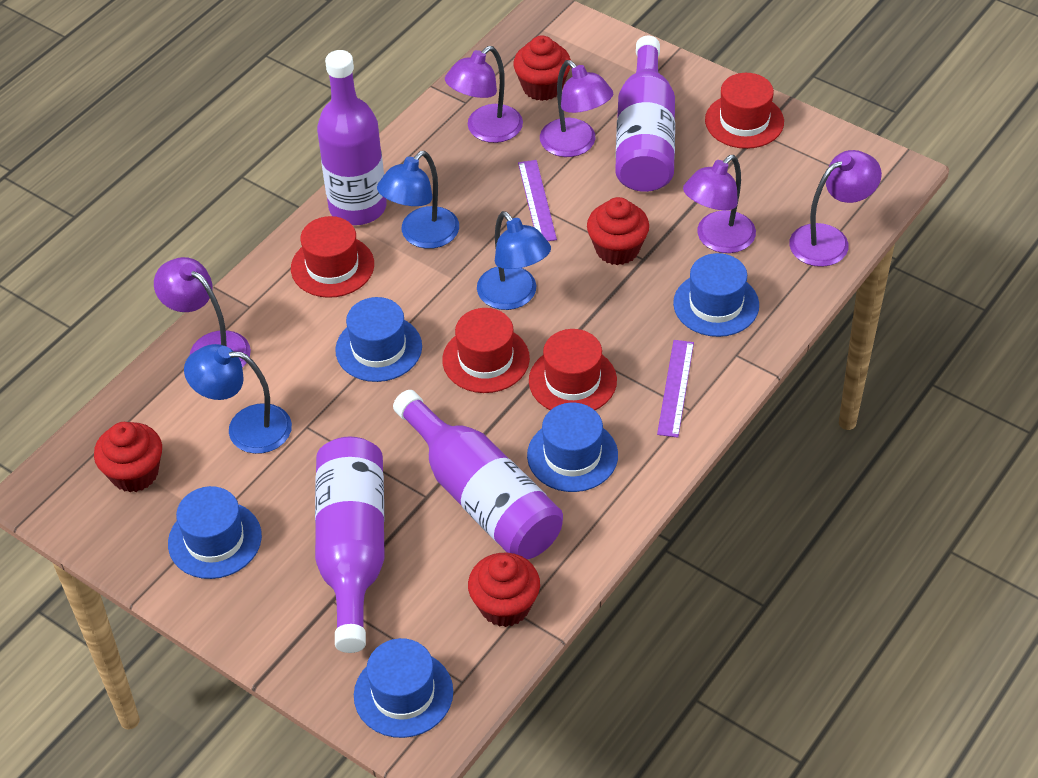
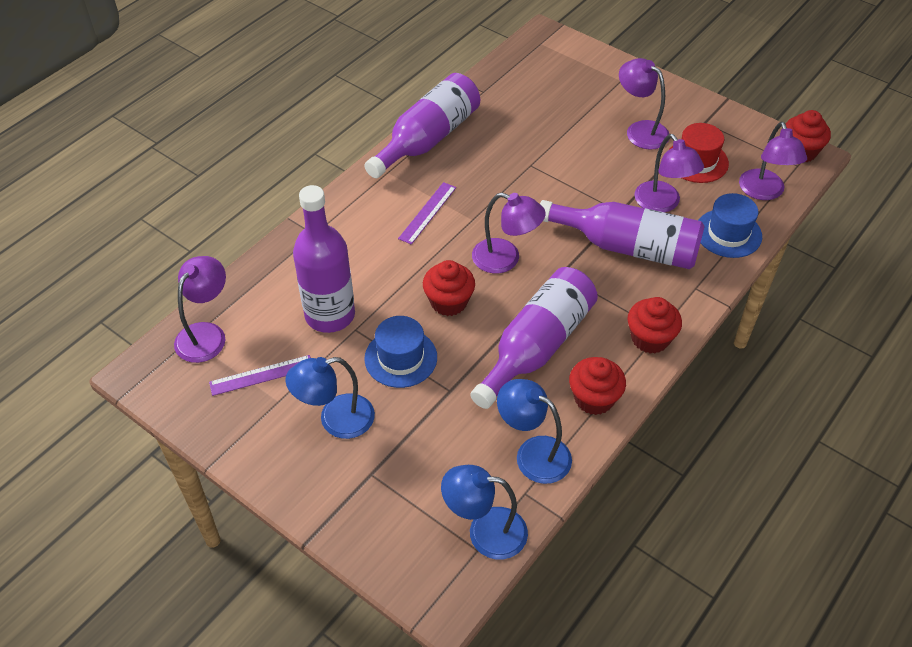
blue hat: [168,486,262,579] [335,297,422,382] [354,638,453,738] [527,403,618,492] [673,253,759,337] = 5 -> [364,316,437,388] [698,193,762,258] = 2
red hat: [291,216,374,298] [442,308,530,393] [529,329,617,410] [705,73,784,149] = 4 -> [669,123,729,183] = 1

